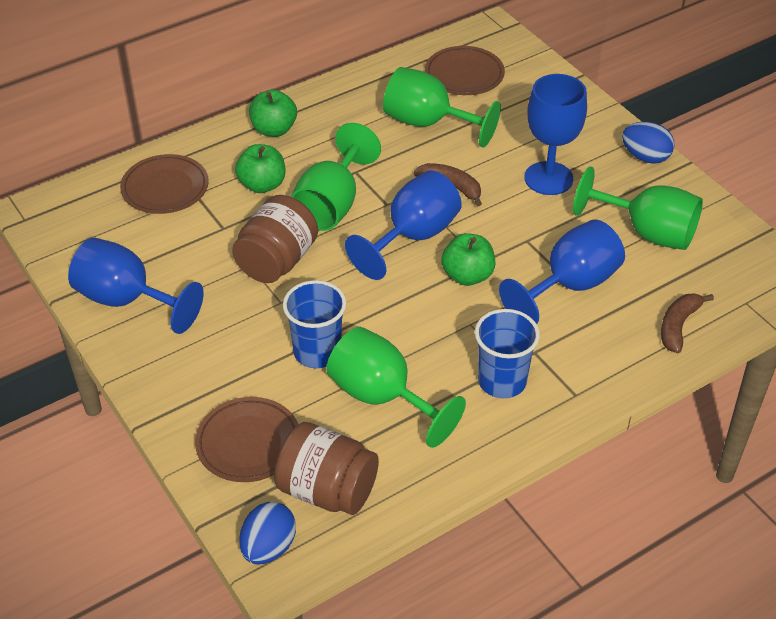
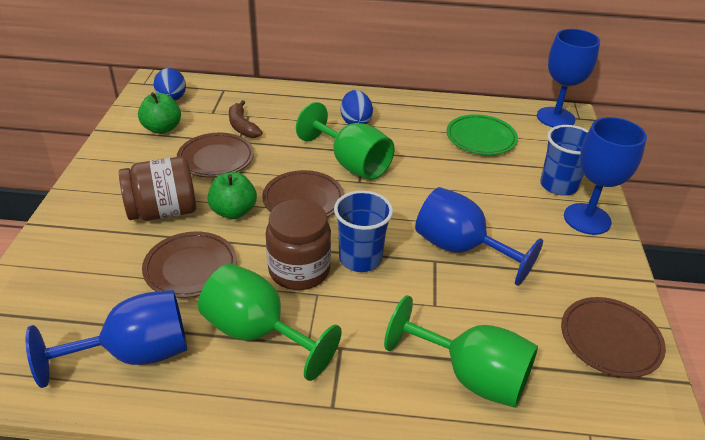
brown banana: [414,163,482,206] [661,294,714,353] = 2 -> [229,100,263,138] = 1
brown plate: [120,154,209,214] [195,397,298,482] [425,46,505,95] = 3 -> [142,231,237,298] [177,133,254,178] [262,170,344,217] [561,297,666,378] = 4
green apple: [235,144,285,193] [249,89,297,137] [441,233,495,286] = 3 -> [138,92,181,134] [207,172,257,219] = 2
green goblet: [291,123,381,231] [326,327,466,448] [383,67,501,147] [573,166,703,250] = 4 -> [198,263,342,381] [296,102,395,180] [384,295,538,408] = 3
green plate: none = 0 -> [446,114,518,155] = 1

